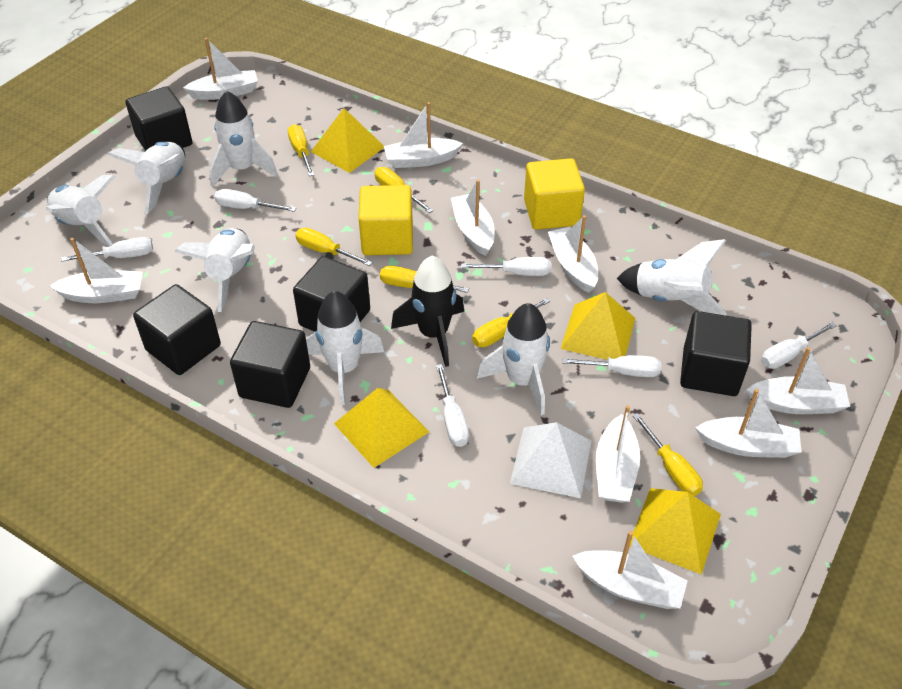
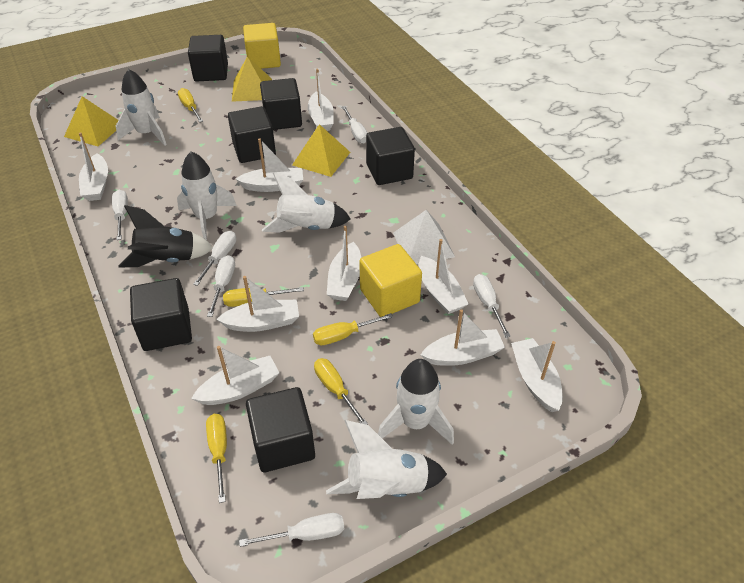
black cube: [126,86,192,151] [133,284,221,375] [230,321,310,408] [293,256,370,332] [680,311,752,396] = 5 -> [130,278,192,351] [188,35,228,82] [228,106,276,163] [246,387,315,472] [260,78,302,130] [366,127,415,185] = 6
white rocket: [46,175,115,246] [107,142,185,214] [174,228,255,312] [209,91,278,187] [306,291,384,405] [477,303,550,415] [617,239,727,316] = 7 -> [116,69,167,146] [177,151,237,240] [262,172,351,233] [326,420,447,499] [378,359,454,445] = 5
yellow pyramid: [311,108,384,173] [334,388,429,468] [561,292,635,360] [629,488,721,575] = 4 -> [64,96,118,146] [232,57,272,102] [292,124,350,177] = 3
yellow screwdriver: [288,124,314,176] [295,228,373,266] [375,167,433,213] [380,266,469,293] [472,298,550,347] [633,414,703,496] = 6 -> [178,88,203,122] [206,414,227,503] [223,287,304,307] [313,313,393,345] [314,358,368,425] = 5

